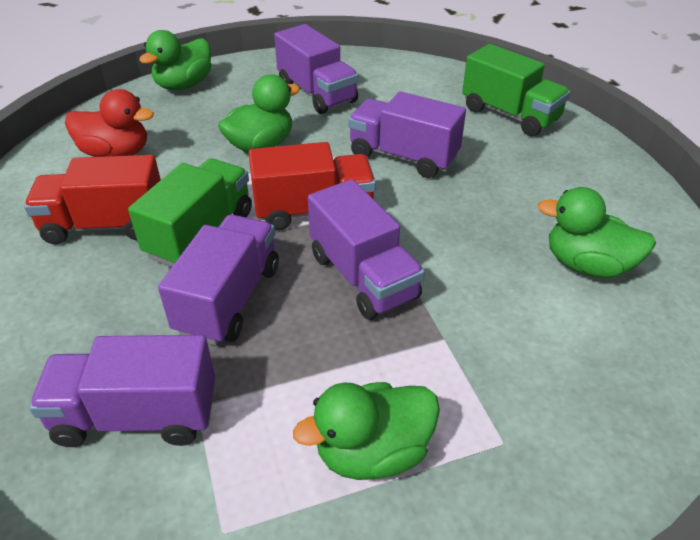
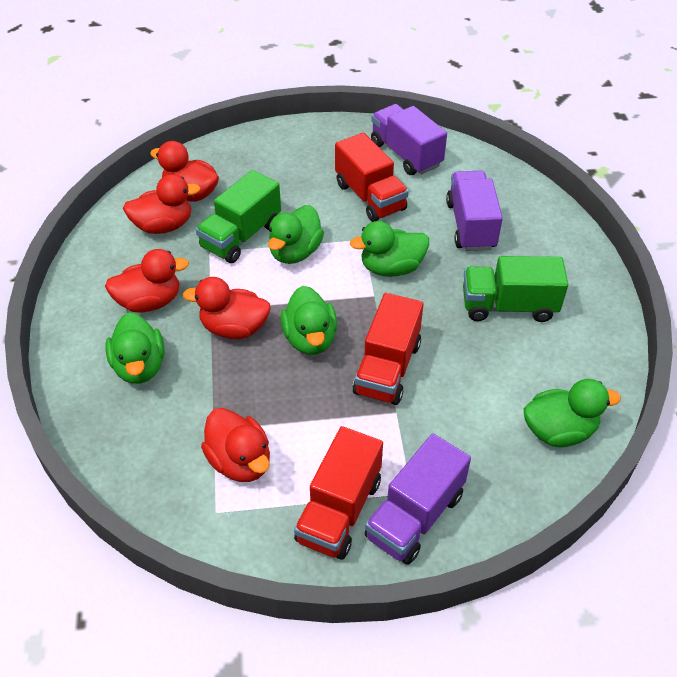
green duck: [139,30,211,90] [218,74,300,153] [293,382,440,480] [538,187,656,278] = 4 -> [106,313,165,384] [268,205,324,264] [280,286,337,355] [350,221,429,277] [524,379,621,447] = 5
purple truck: [29,335,215,447] [158,215,279,345] [274,24,359,114] [308,179,425,320] [348,91,466,178] = 5 -> [365,434,471,565] [371,104,447,175] [446,171,503,251] = 3
red duck: [65,89,154,157] = 1 -> [105,249,189,313] [123,174,200,234] [150,141,219,202] [183,277,271,339] [201,408,270,482] = 5
red truck: [24,155,161,244] [249,142,376,231] = 2 -> [294,426,383,560] [335,133,409,222] [353,293,424,405] = 3

